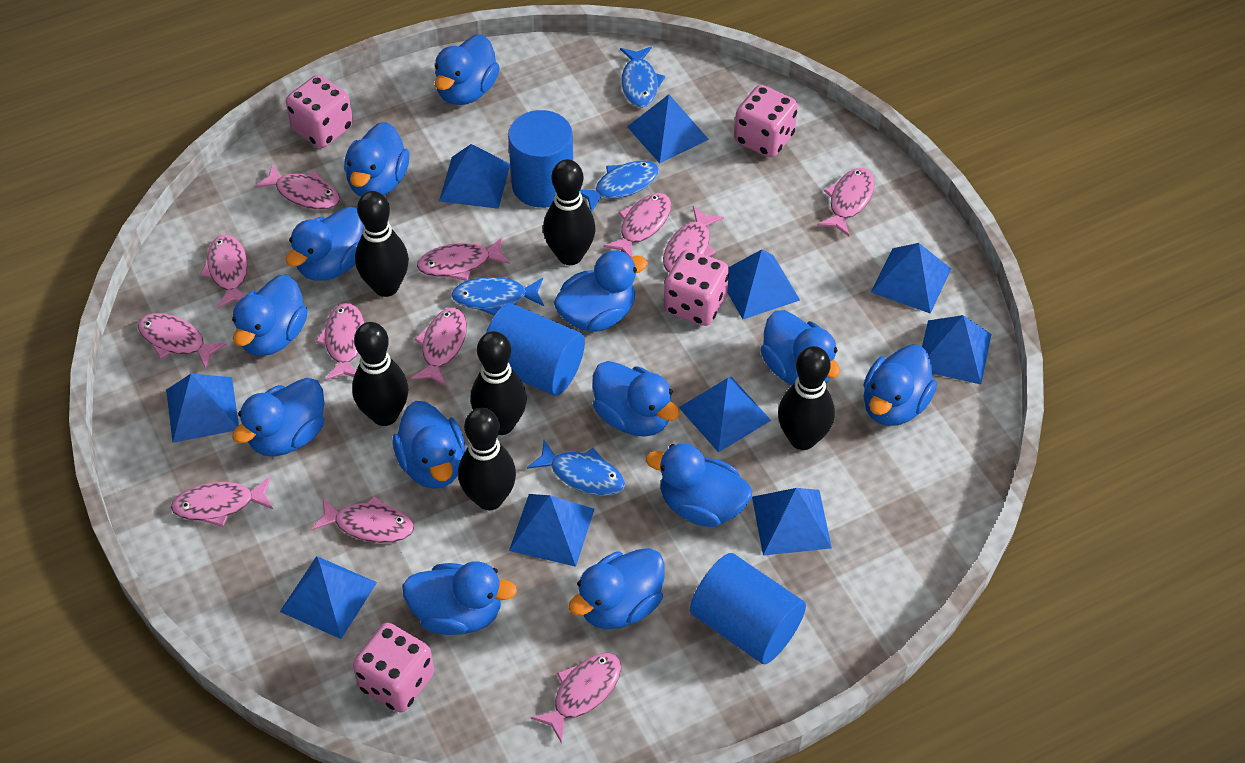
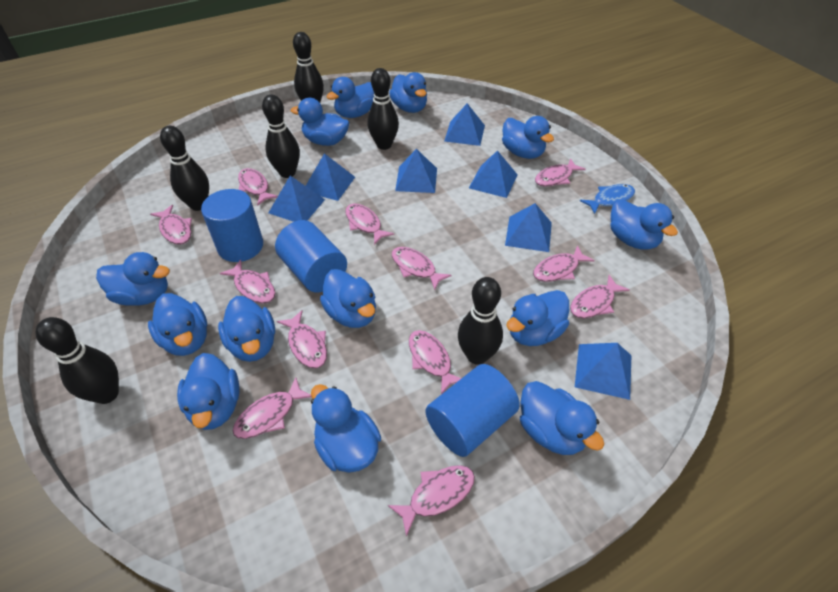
blue fish: [451,277,544,316] [527,440,625,496] [580,161,659,213] [620,47,665,108] = 4 -> [580,184,635,214] = 1
blue pyramid: [166,373,239,443] [280,556,377,639] [439,144,510,209] [509,494,595,567] [627,94,709,163] [679,377,771,453] [727,249,800,319] [752,488,832,556] [871,243,951,314] [922,315,992,384] = 10 -> [268,176,325,222] [306,153,355,201] [395,149,437,193] [444,103,485,146] [469,150,518,198] [505,203,552,252] [575,343,631,400] = 7
pink dice: [286,75,353,148] [353,623,434,712] [664,250,729,326] [734,85,798,158] = 4 -> none = 0

